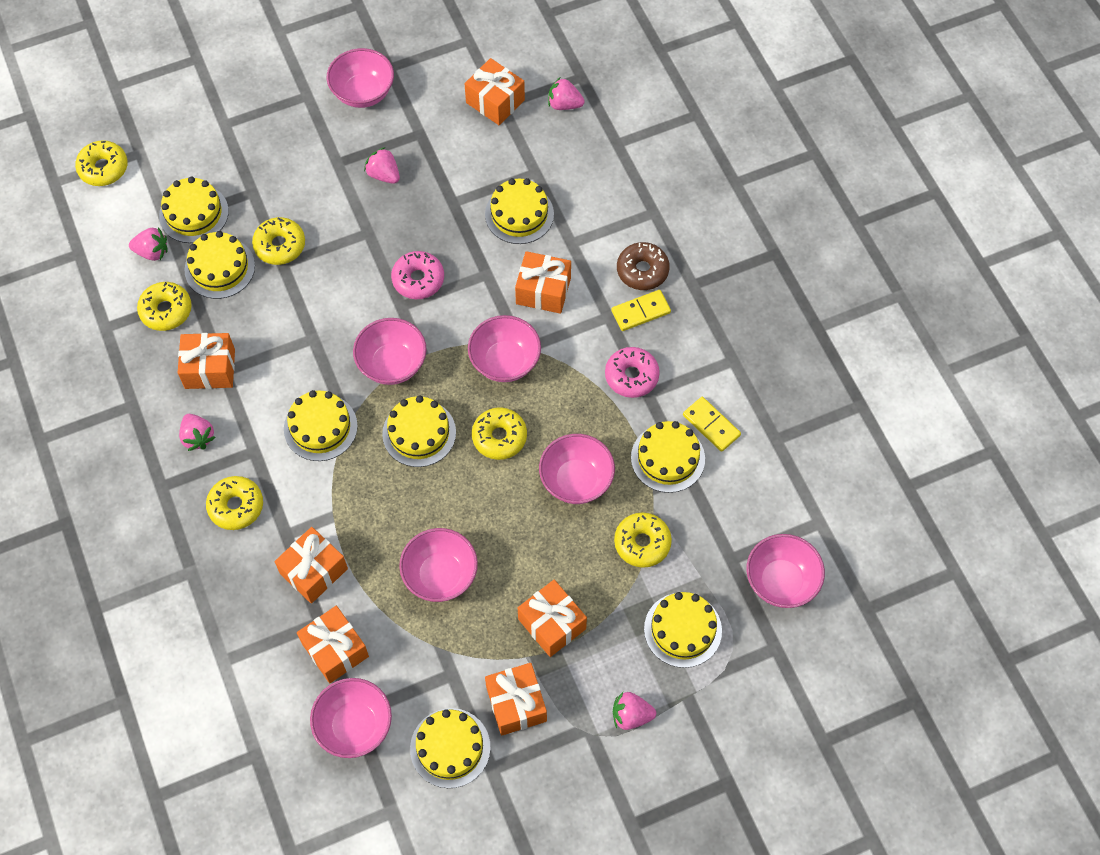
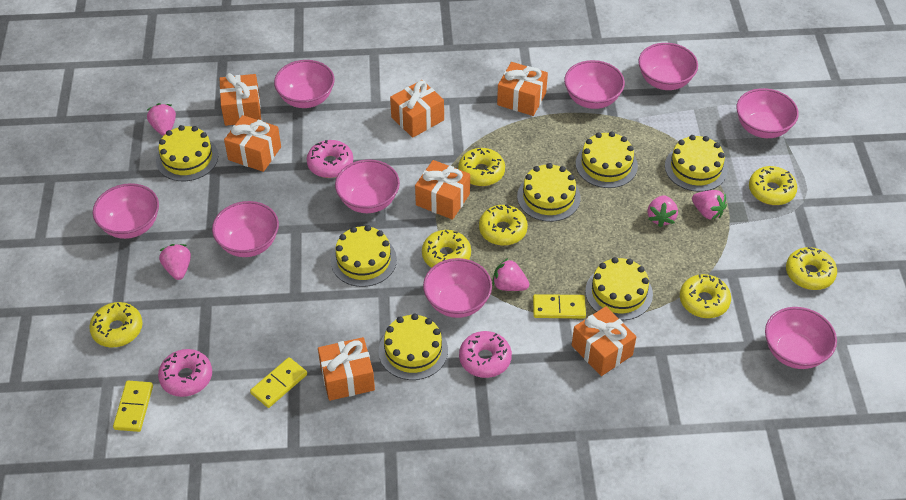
brown donut: [617,242,670,290] = 1 -> none = 0
pink bowl: [310,678,392,758] [327,48,394,108] [353,318,427,385] [399,528,478,602] [468,315,541,382] [539,434,615,504] [746,534,825,608] = 7 -> [93,183,159,239] [212,201,279,257] [274,60,335,108] [335,159,400,213] [423,258,492,318] [564,60,625,109] [638,43,698,90] [736,88,799,138] [765,307,837,369] = 9
pink donut: [391,251,444,299] [605,347,660,398] = 2 -> [158,349,212,397] [307,140,353,178] [459,331,512,378] = 3
yellow cake: [159,177,229,243] [184,231,255,299] [284,390,358,461] [382,395,456,467] [410,708,491,788] [485,178,554,244] [631,421,705,493] [644,592,722,668] = 8 -> [156,125,218,181] [331,225,397,287] [379,313,448,380] [517,163,581,222] [576,132,638,188] [585,257,653,320] [665,135,727,192] = 7
yellow domino: [611,290,671,331] [683,397,741,452] = 2 -> [113,381,153,432] [250,357,307,408] [533,294,586,319] = 3
yellow donut: [75,140,128,186] [137,282,192,331] [206,476,263,530] [252,217,305,265] [472,407,527,460] [614,512,672,568] = 6 -> [89,302,143,347] [422,230,471,268] [458,148,505,186] [479,205,528,246] [680,274,731,318] [749,166,797,205] [786,247,837,290] = 7

